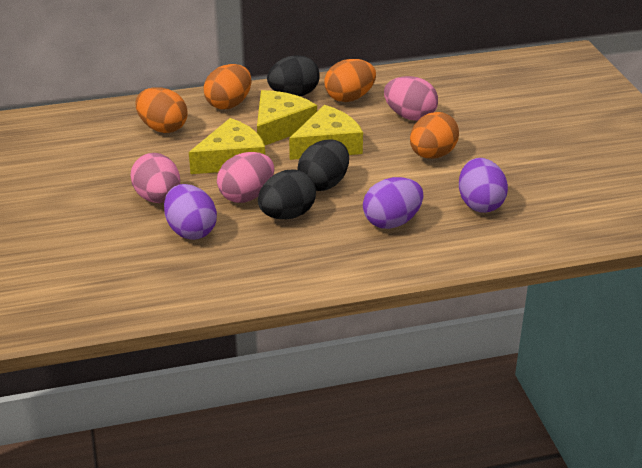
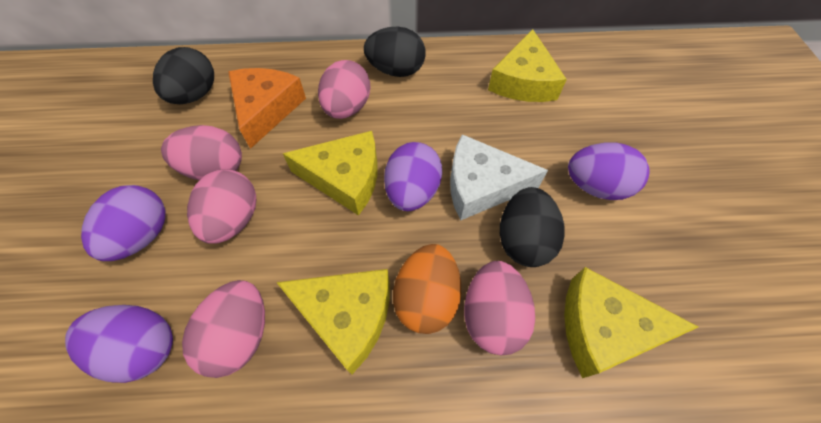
orange cheese: none = 0 -> [228,68,306,149] = 1
orange egg: [135,87,188,133] [203,64,252,109] [324,59,376,102] [410,112,459,159] = 4 -> [393,244,461,334] = 1
pink egg: [131,153,180,203] [217,152,274,203] [384,76,438,121] = 3 -> [161,125,242,180] [182,280,265,378] [187,169,256,244] [318,60,371,119] [464,261,535,355] = 5
purple egg: [164,184,217,240] [363,177,424,229] [459,158,508,213] = 3 -> [65,305,173,383] [81,185,166,261] [384,142,442,211] [568,142,650,200] = 4
white cheese: none = 0 -> [450,134,548,220] = 1
yellow cheese: [189,118,265,174] [257,90,317,145] [289,105,363,160] = 3 -> [276,269,390,374] [283,131,377,216] [488,29,567,102] [564,267,698,378] = 4

